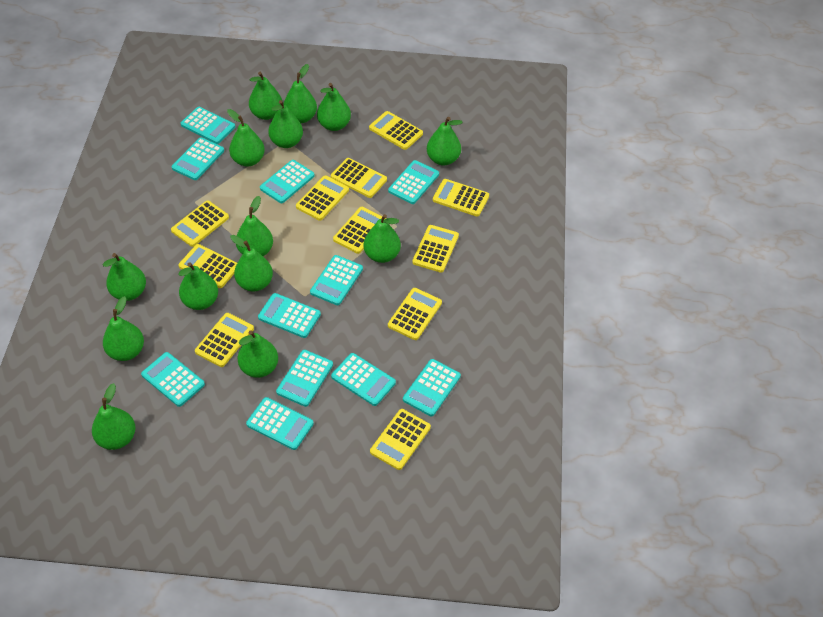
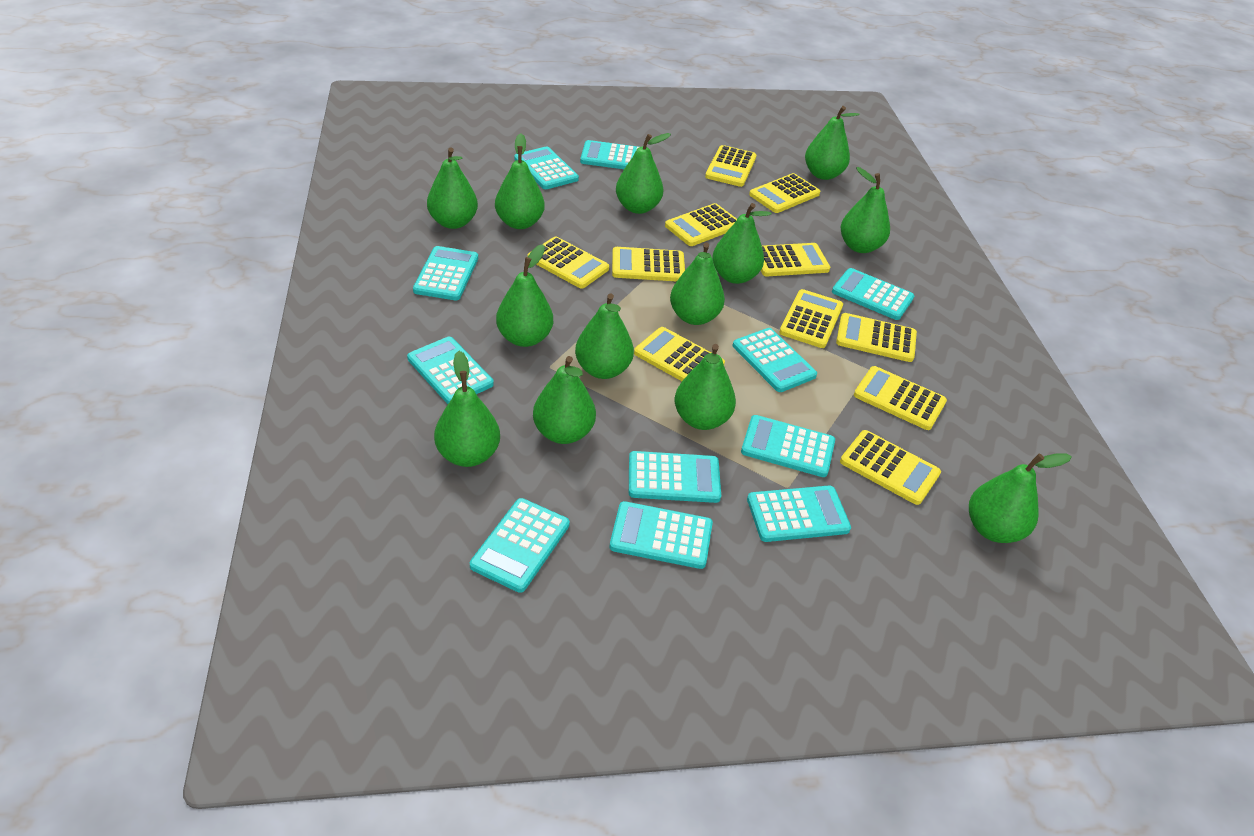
green pear: [92,383,135,450] [103,253,146,301] [103,296,144,361] [178,262,218,310] [227,109,265,167] [230,235,273,291] [236,196,273,256] [238,330,278,378] [249,72,282,120] [268,100,303,148] [283,64,317,123] [317,83,351,131] [363,214,401,263] [427,117,463,165] = 14 -> [427,148,478,229] [434,351,500,467] [495,133,545,229] [496,244,553,347] [533,356,596,444] [575,293,634,379] [616,133,671,214] [670,243,725,325] [675,344,736,430] [712,203,771,284] [805,106,860,180] [841,167,890,253] [969,453,1072,543] = 13

